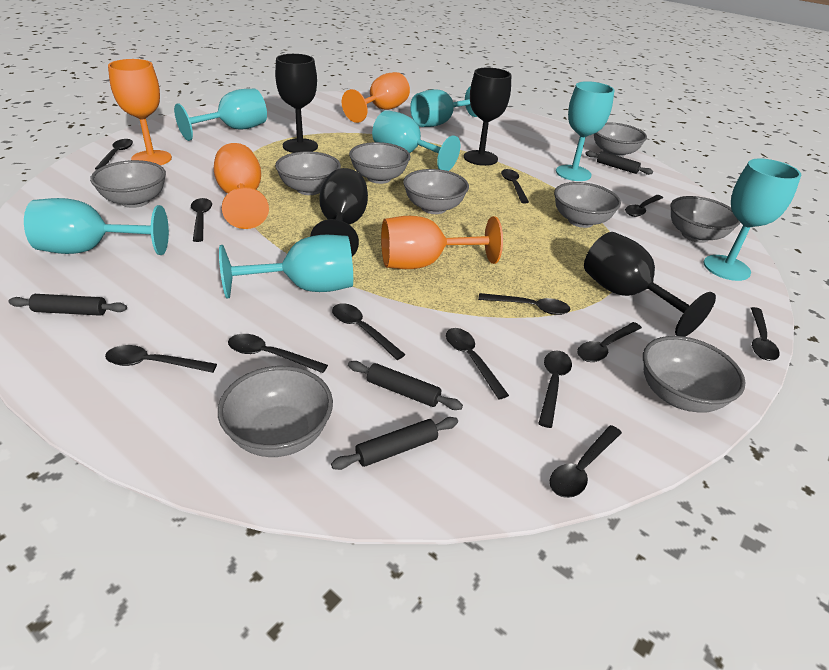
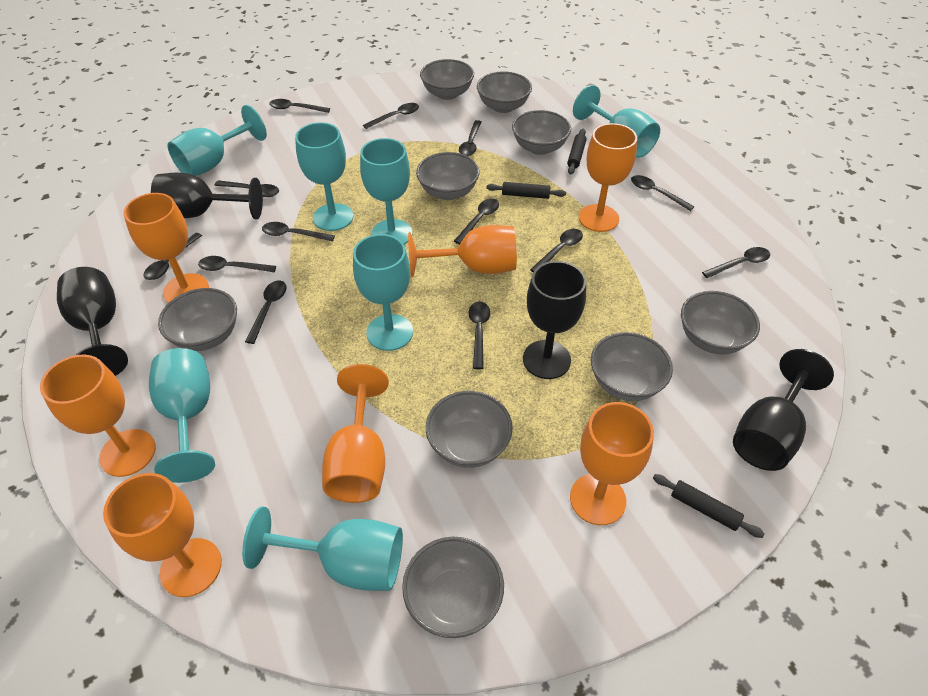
black rolling pin: [8,294,127,316] [331,417,458,470] [348,361,463,410] [585,151,653,175] = 4 -> [486,182,566,199] [567,129,587,175] [653,474,765,538] = 3
orange goblet: [108,59,172,165] [214,143,269,229] [342,72,410,123] [381,216,503,269] = 4 -> [40,355,156,477] [103,473,222,597] [123,193,209,303] [322,364,389,503] [408,225,517,277] [570,402,654,525] [579,123,637,232] = 7

